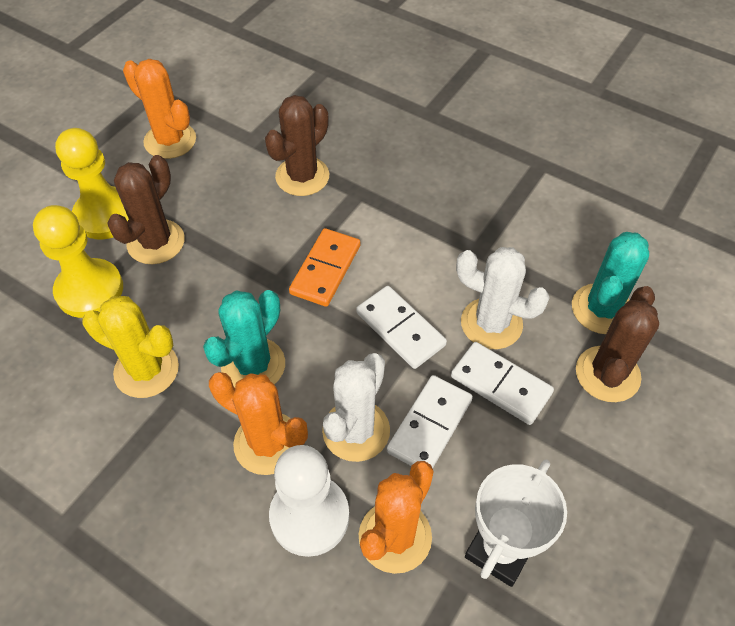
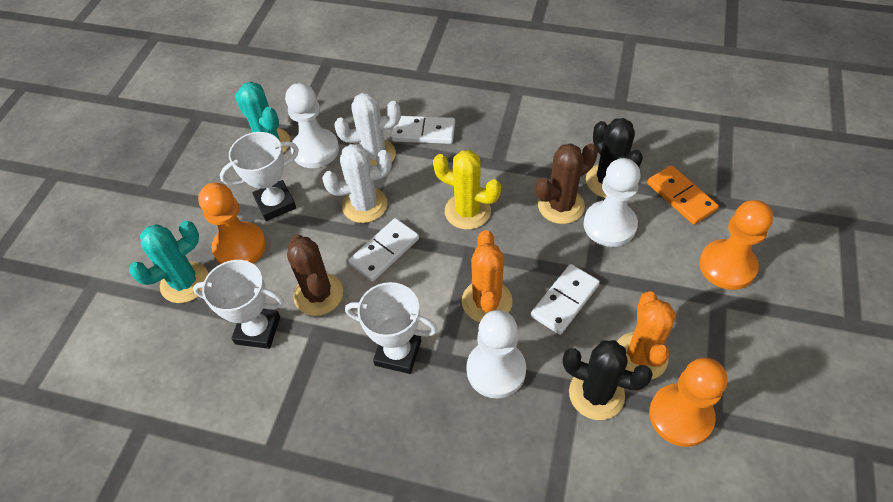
black cactus: none = 0 -> [563,340,653,420] [586,118,643,198] = 2
brown cactus: [107,155,185,264] [265,95,329,196] [576,286,659,402] = 3 -> [287,234,343,316] [536,143,598,224] = 2
orange cactus: [123,59,196,159] [209,372,308,475] [359,461,434,574] = 3 -> [462,230,513,322] [617,291,676,380] = 2
orange pawn: none = 0 -> [198,182,266,264] [649,358,727,447] [699,200,773,290] = 3
white pawn: [269,445,349,557] = 1 -> [285,83,339,168] [466,310,526,399] [584,158,640,247] = 3
white trophy: [465,460,567,587] = 1 -> [193,260,284,349] [220,132,299,221] [345,282,438,374] = 3
yellow pawn: [33,205,123,318] [55,128,129,239] = 2 -> none = 0

